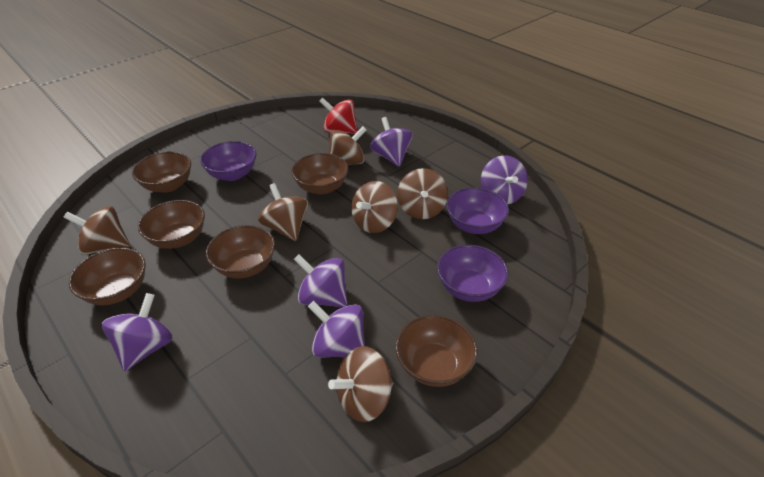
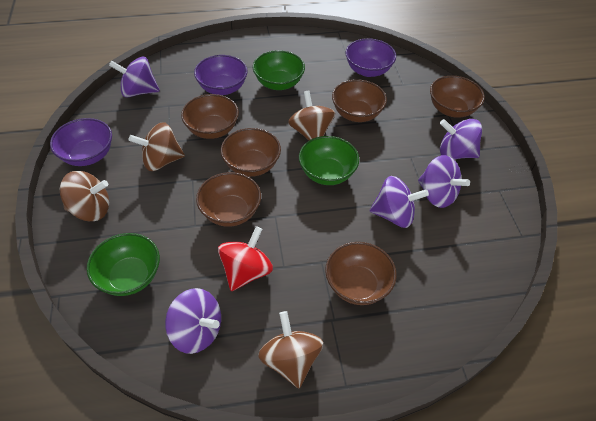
brown spinning top: [63,206,130,255] [258,183,308,241] [328,346,394,422] [329,126,366,165] [351,181,398,233] [397,168,448,219] = 6 -> [60,171,109,221] [129,122,185,171] [258,311,323,388] [288,90,335,140] = 4
green bowl: none = 0 -> [87,233,160,296] [253,50,305,90] [299,136,359,185] = 3

